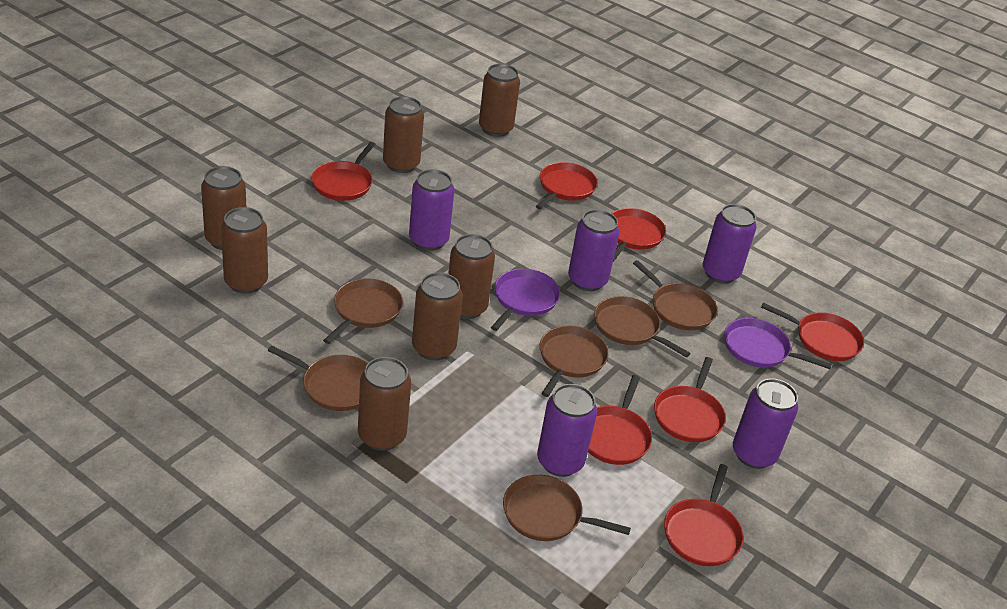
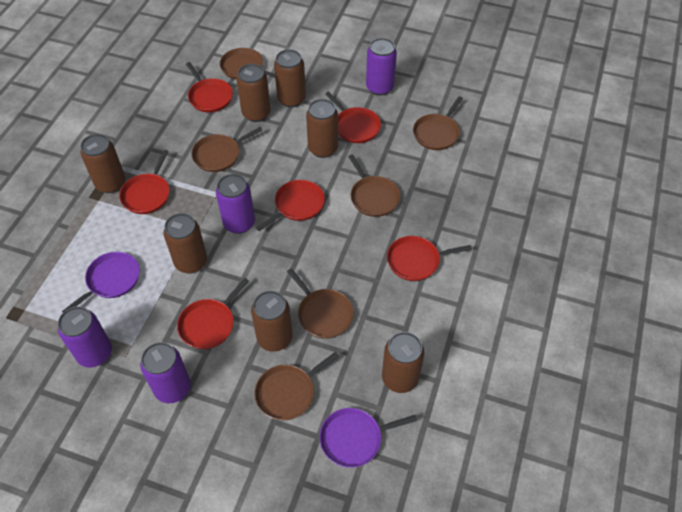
purple can: [409,169,454,251] [537,384,597,477] [568,209,619,291] [703,204,756,284] [733,378,798,469] = 5 -> [58,306,112,367] [140,342,191,403] [216,174,255,234] [366,38,397,96] = 4
red pan: [311,142,375,201] [536,162,598,209] [588,375,652,465] [611,208,666,262] [654,357,726,442] [664,464,744,566] [761,303,864,361] = 7 -> [119,150,170,214] [177,278,249,349] [186,62,233,113] [256,180,325,231] [325,91,381,143] [387,236,472,281] = 6

